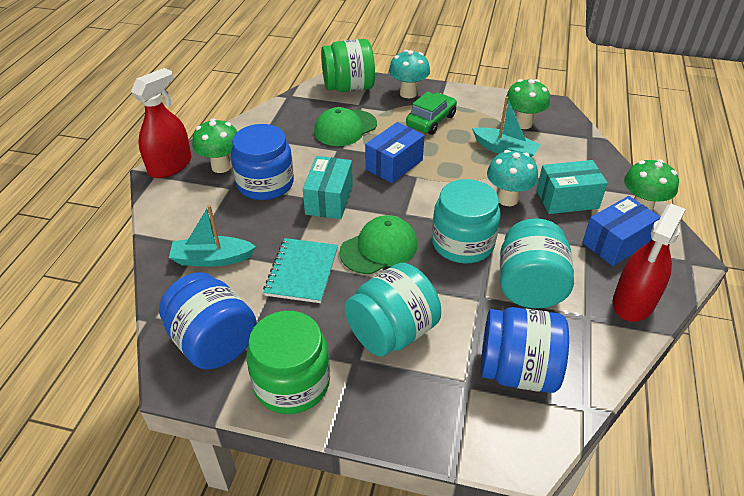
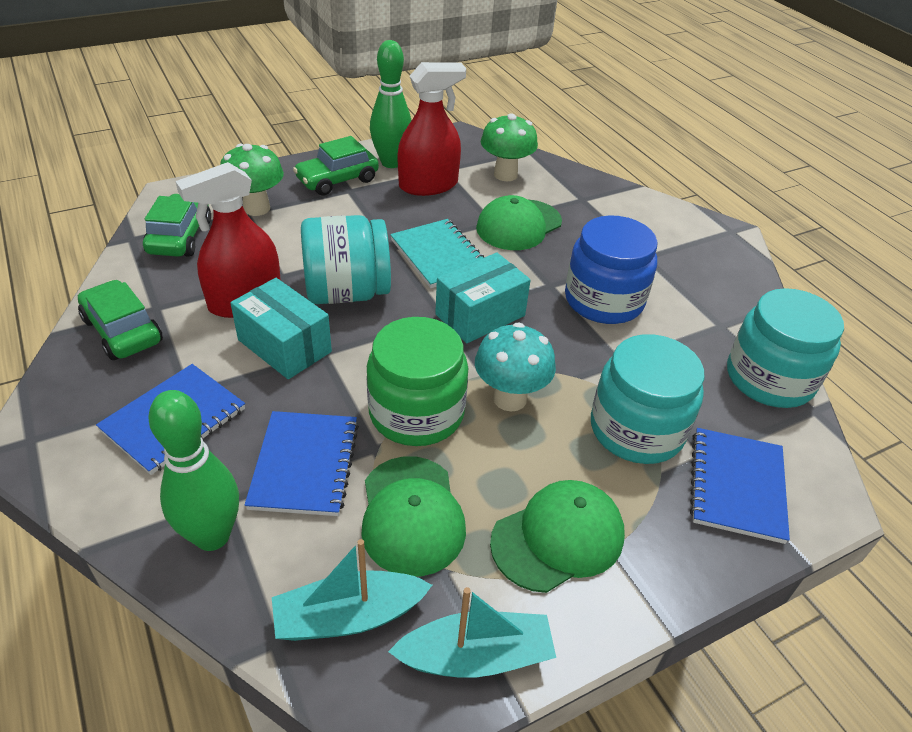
blue box: [365,122,425,183] [582,196,661,266] = 2 -> none = 0
blue jar: [159,272,257,369] [231,124,294,200] [481,307,569,393] = 3 -> [565,215,658,324] = 1
blue notebook: none = 0 -> [96,364,245,475] [245,411,359,516] [690,428,790,544] = 3
green bowling pin: none = 0 -> [148,390,239,551] [370,40,412,168] = 2
green cap: [314,107,377,146] [339,215,417,274] = 2 -> [361,456,466,577] [476,195,562,250] [490,480,625,593] = 3
green car: [406,92,457,135] = 1 -> [78,280,163,360] [143,194,211,257] [293,136,379,196] = 3
green jar: [247,311,330,414] [321,39,375,92] = 2 -> [367,317,468,446] = 1
green mushroom: [192,119,237,173] [506,79,550,129] [624,159,679,211] = 3 -> [220,144,284,216] [481,113,538,181] = 2
turquoise mushroom: [389,50,430,98] [487,150,538,206] = 2 -> [475,322,556,411] = 1

